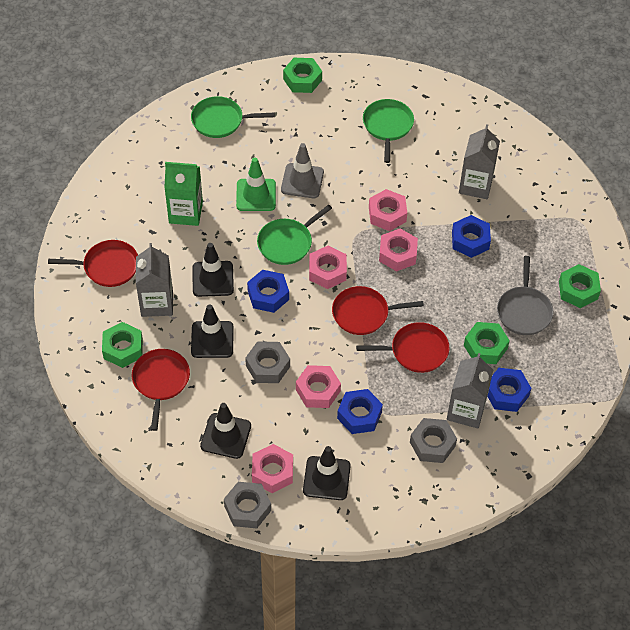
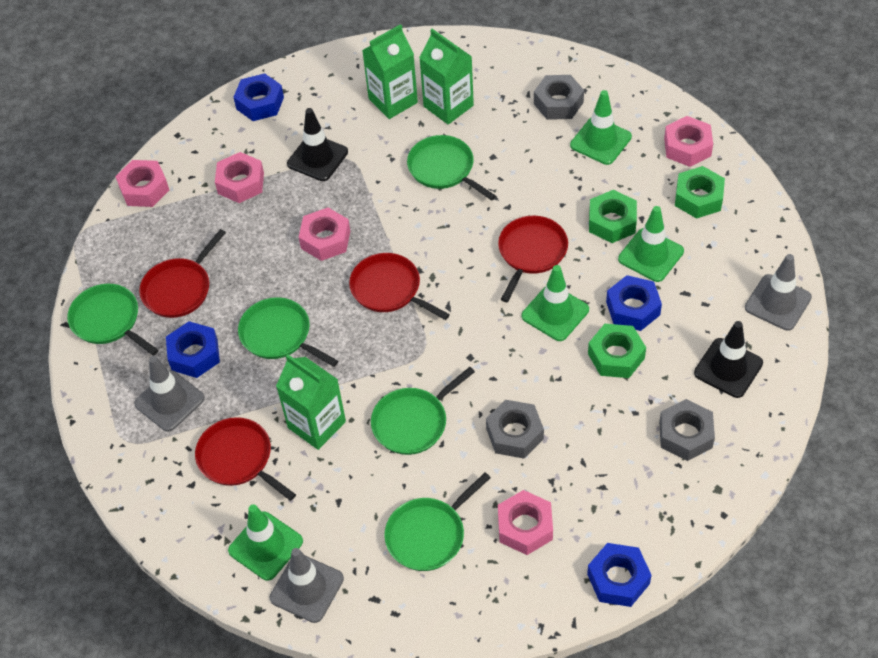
black traffic cone: [191,304,234,358] [192,243,234,297] [200,403,251,459] [303,446,351,500] = 4 -> [287,108,348,181] [694,321,763,398] = 2
green carton: [164,162,203,226] = 1 -> [276,354,346,450] [362,24,418,119] [419,29,474,124] = 3
green nut: [102,322,143,368] [283,58,322,93] [464,322,510,364] [559,264,601,308] = 4 -> [588,324,646,378] [589,190,637,243] [675,166,725,219] = 3
green pan: [191,96,275,138] [257,205,332,265] [363,99,414,163] = 3 -> [67,284,158,356] [238,297,338,367] [371,367,475,455] [384,473,491,571] [407,135,496,201] = 5
green traffic cone: [236,158,276,211] = 1 -> [228,504,303,581] [522,265,589,341] [570,90,632,165] [618,206,684,282] = 4
grey carton: [136,243,173,317] [447,353,493,428] [459,124,500,199] = 3 -> none = 0
grey pan: [497,256,554,335] = 1 -> none = 0
grey traffic cone: [281,143,324,198] = 1 -> [134,356,205,432] [269,548,344,623] [745,254,812,331] = 3

